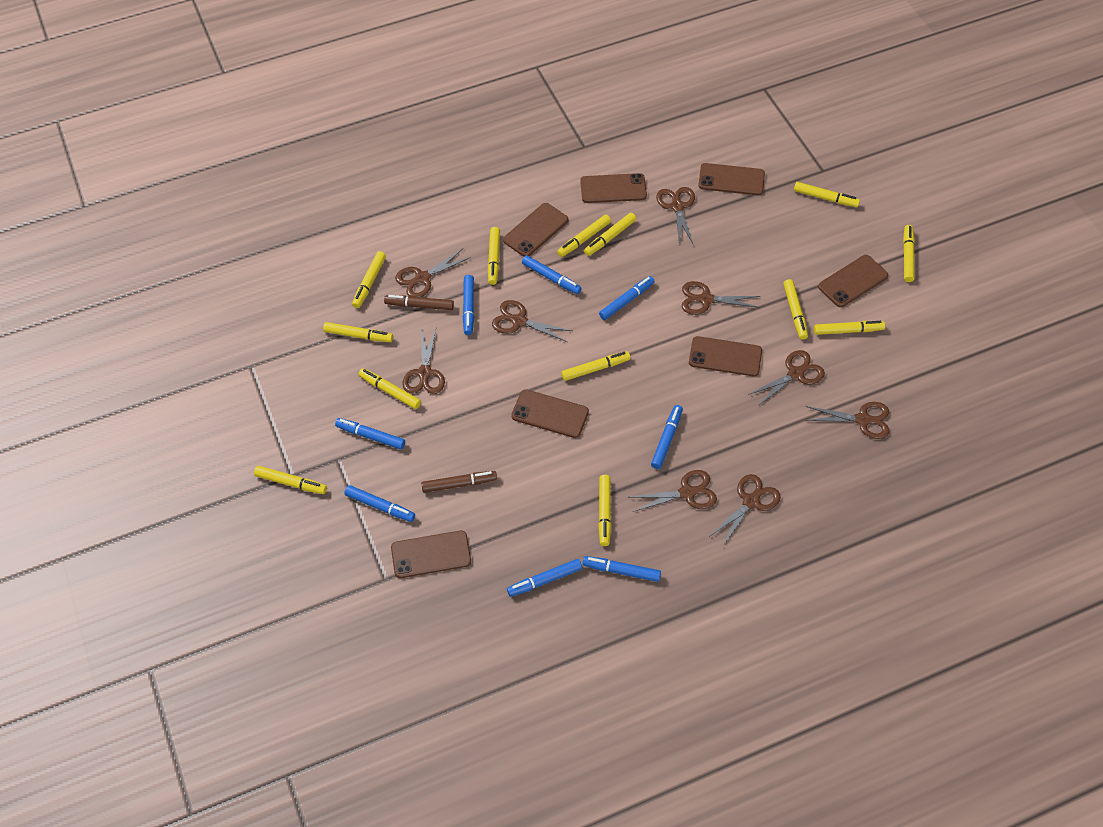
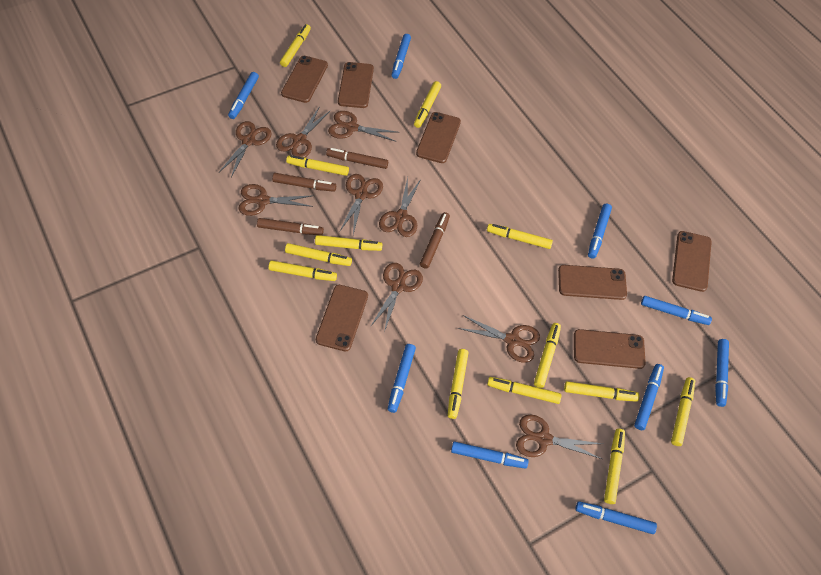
blue marker: [335,418,405,450] [344,485,415,522] [463,275,474,335] [507,559,582,597] [522,255,582,294] [583,556,661,582] [599,276,655,320] [651,405,683,469] = 8 -> [228,72,259,119] [388,344,416,413] [392,34,411,79] [451,441,529,469] [576,501,657,534] [588,204,612,259] [634,364,664,430] [641,296,712,325] [715,339,729,407] = 9
brown marker: [384,295,454,310] [421,471,497,493] = 2 -> [257,218,324,235] [272,173,336,192] [326,148,388,169] [420,212,450,269] = 4

